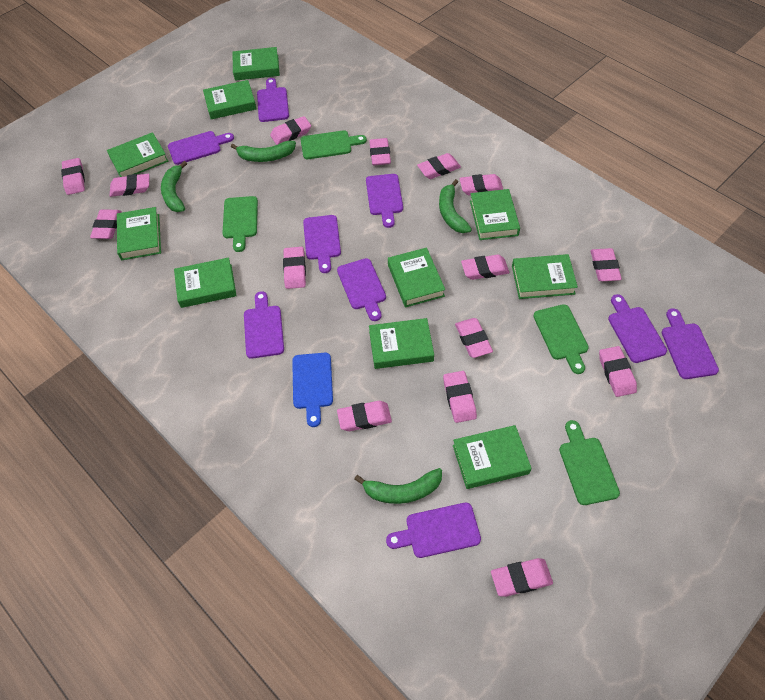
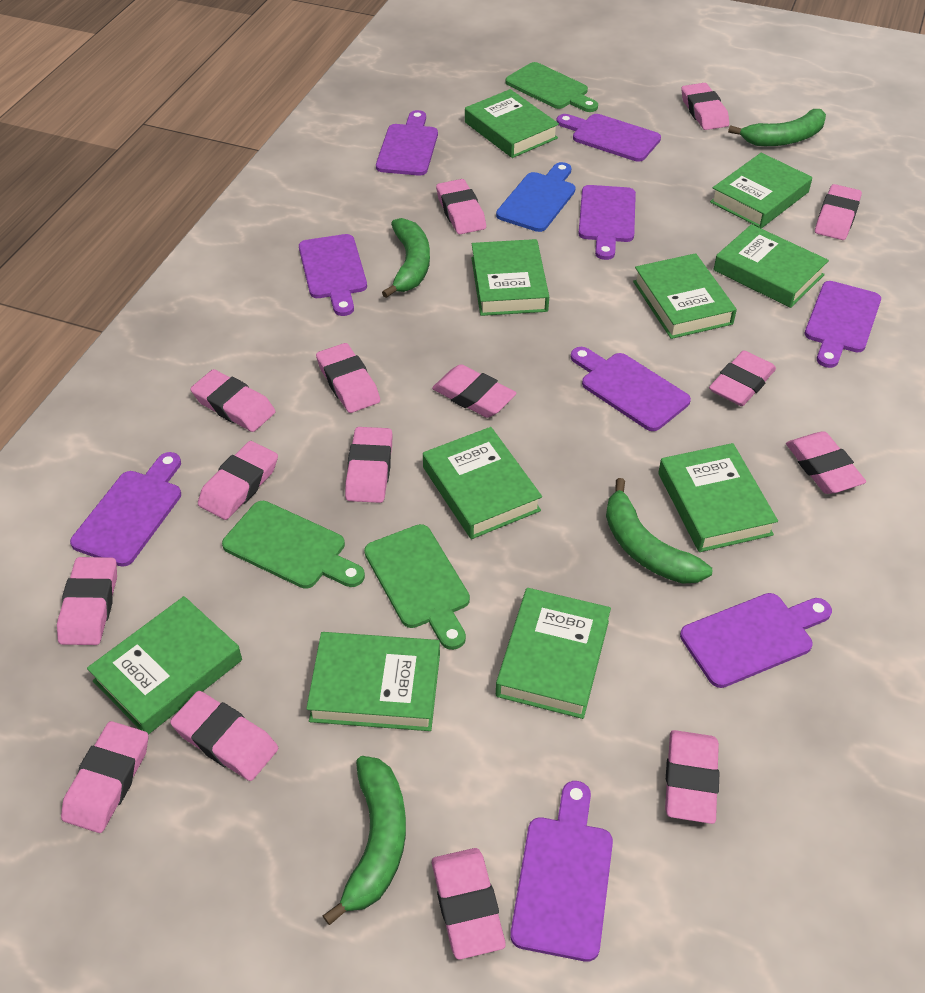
green cutting board: [222,196,258,252] [301,130,367,159] [533,304,589,374] [559,420,620,505] = 4 -> [222,501,365,589] [364,524,470,650] [505,62,598,112] = 3

